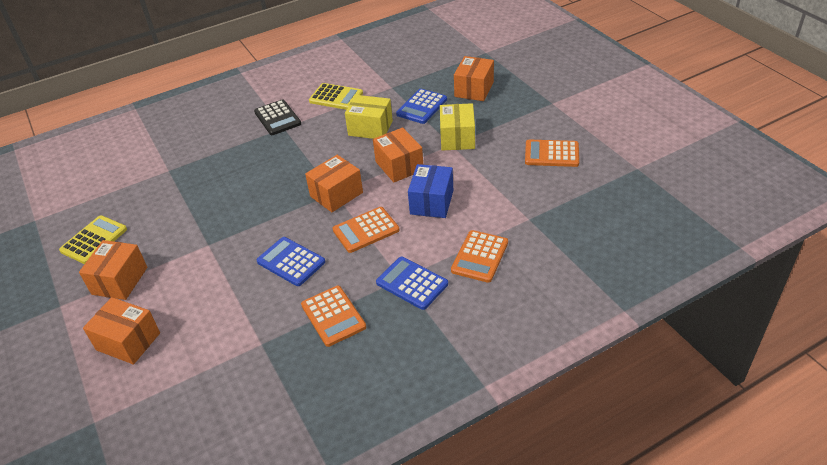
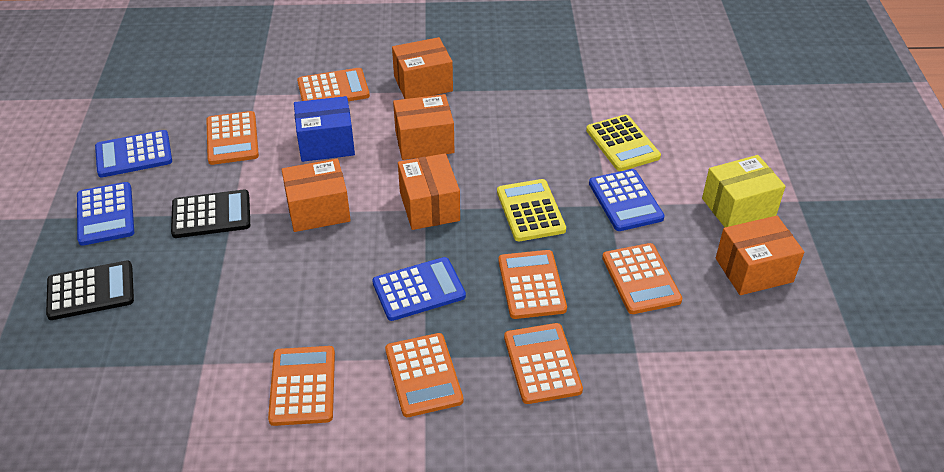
black calculator: [254,99,301,135] = 1 -> [46,261,134,320] [171,190,250,238] = 2
blue calculator: [257,237,325,286] [376,257,448,310] [396,89,447,124] = 3 -> [77,182,134,246] [95,130,172,178] [372,257,466,321] [589,169,665,231] = 4
orange calculator: [301,286,366,347] [333,207,399,253] [451,230,508,283] [525,139,579,167] = 4 -> [206,111,259,165] [268,346,335,426] [297,68,370,101] [385,333,463,417] [498,250,567,319] [504,323,583,404] [602,243,683,314] = 7
yellow box: [345,95,393,139] [440,103,475,151] = 2 -> [702,155,786,227] = 1

